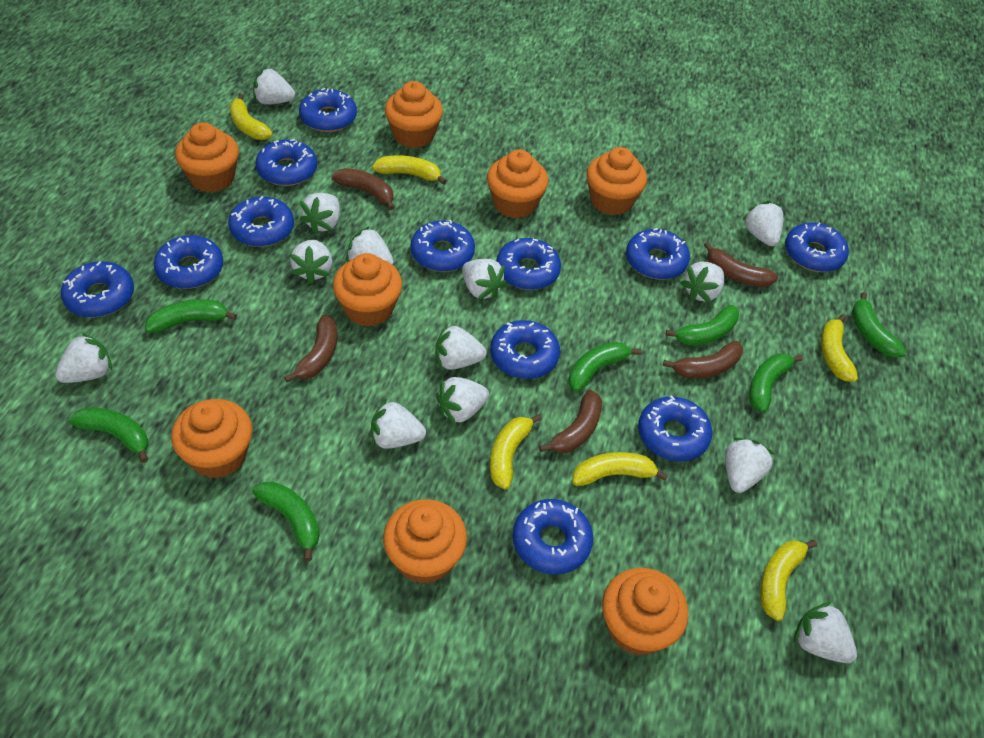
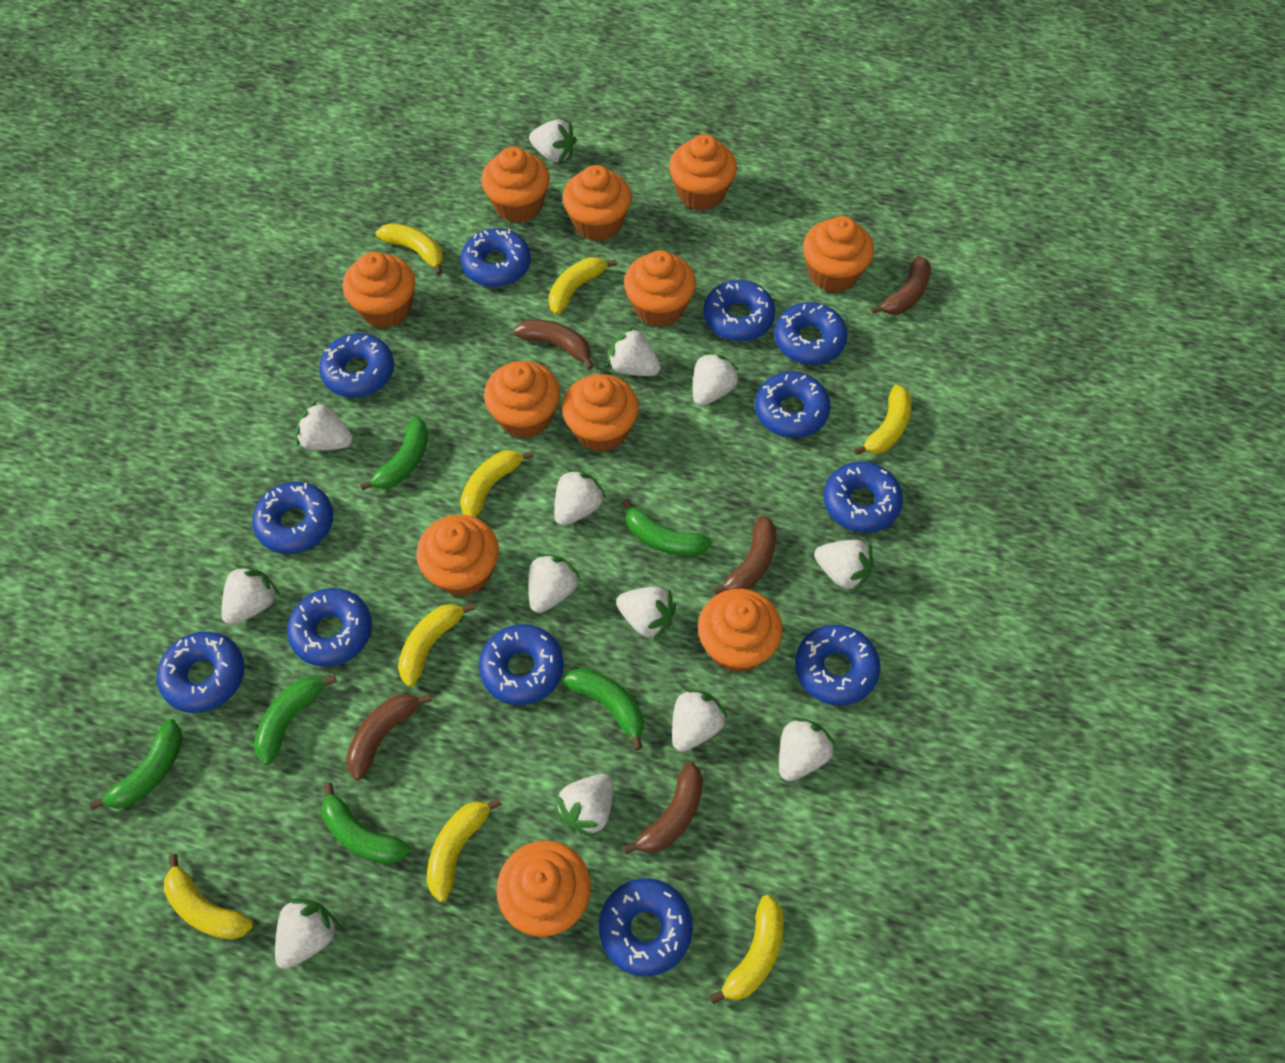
green banana: [69,407,149,463] [145,299,237,333] [252,481,319,561] [569,342,641,392] [666,305,739,345] [749,353,803,412] [852,292,907,358] = 7 -> [90,719,183,810] [254,676,337,765] [322,783,410,864] [360,417,428,491] [563,668,643,750] [622,498,712,556] = 6
orange cupcake: [171,399,252,479] [175,122,239,193] [333,253,402,327] [383,499,467,584] [385,81,443,148] [487,149,548,218] [586,147,647,215] [602,568,688,656] = 8 -> [343,252,415,328] [416,515,499,596] [481,147,550,223] [484,361,560,439] [496,840,591,937] [562,374,639,452] [563,165,631,241] [624,250,696,327] [669,134,737,211] [698,589,783,673] [803,216,874,293] = 11
yellow banana: [230,94,273,140] [372,155,446,185] [490,414,542,490] [572,452,668,486] [760,540,817,621] [821,314,858,382] = 6 -> [164,854,253,940] [376,223,443,275] [398,603,475,687] [427,797,502,902] [460,450,534,518] [548,257,617,315] [709,895,784,1004] [854,385,912,455] = 8

